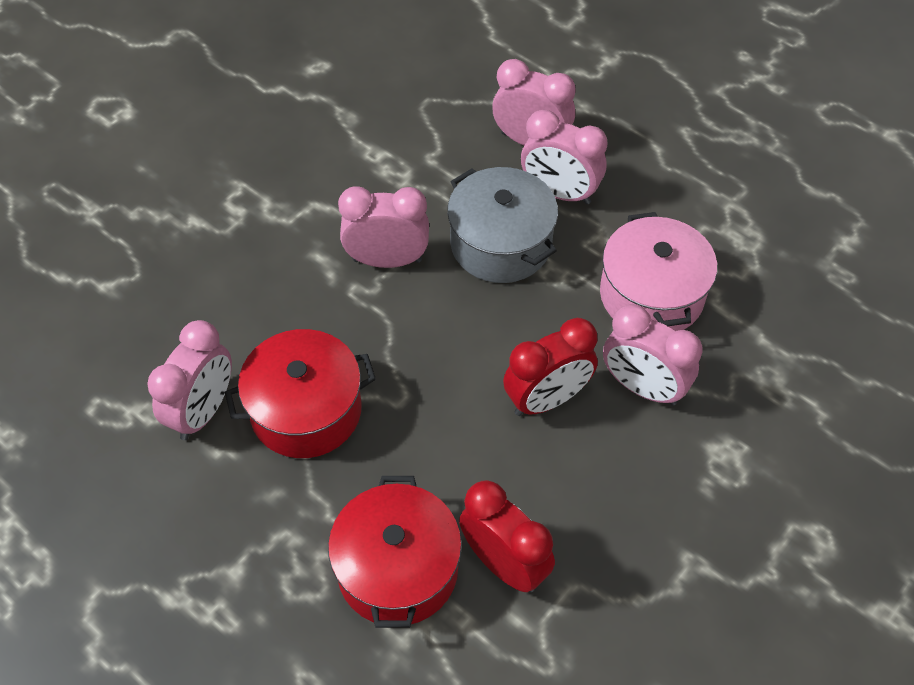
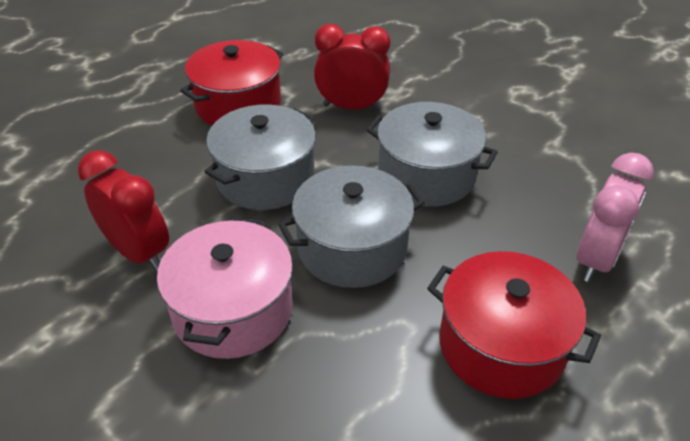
grey pot: [447,167,558,283] = 1 -> [204,104,316,210] [278,166,425,288] [366,102,498,207] = 3
pink clock: [147,320,232,440] [338,186,429,268] [492,59,575,145] [521,110,608,204] [603,304,702,406] = 5 -> [577,153,654,282] = 1

